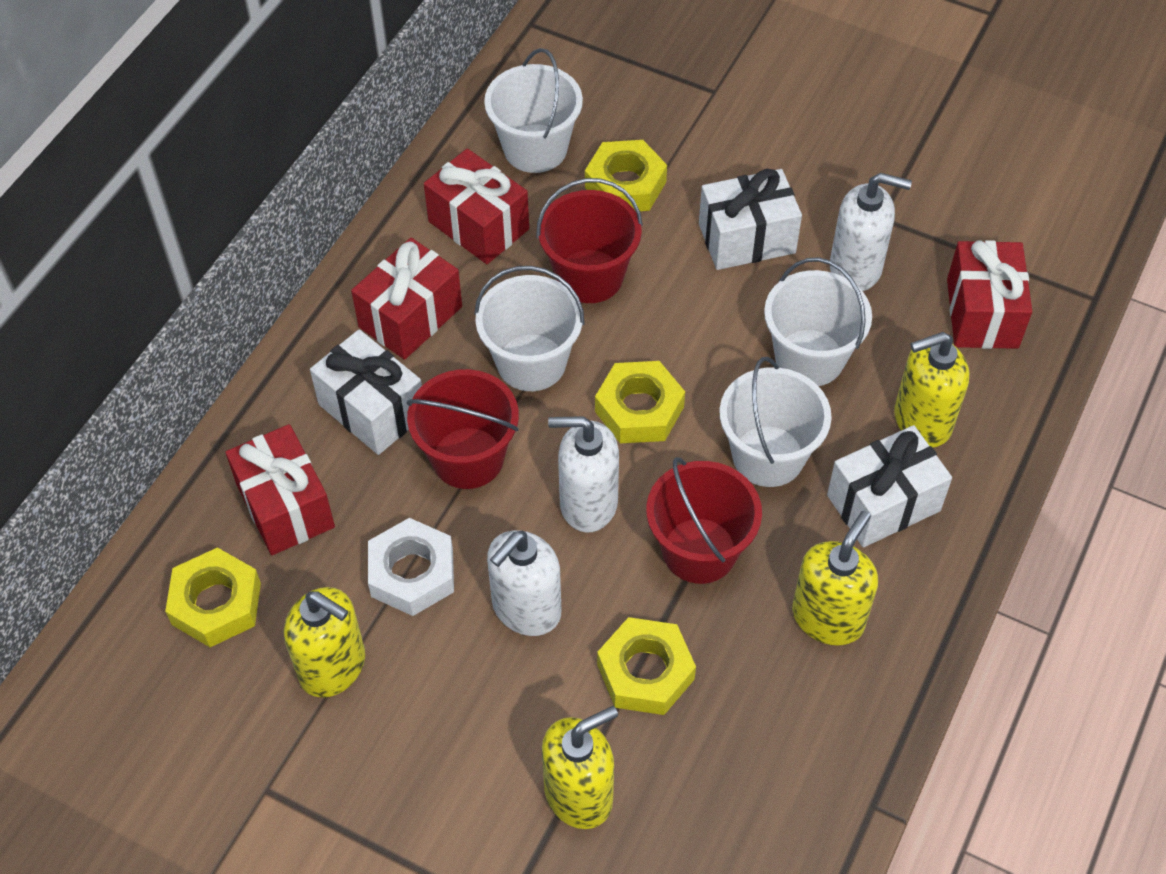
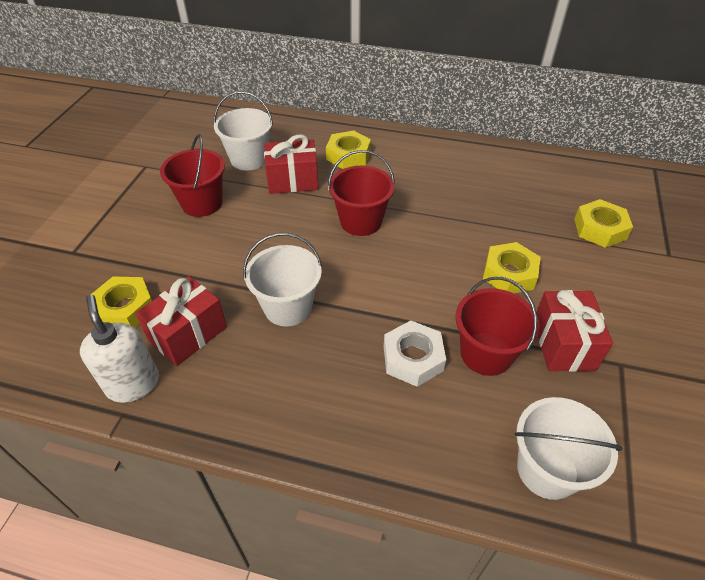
red gift: [225,424,335,555] [351,238,462,360] [424,148,529,264] [947,240,1032,349] = 4 -> [135,276,227,366] [264,135,319,194] [536,290,613,372] = 3
white bucket: [474,266,585,391] [484,48,583,173] [720,357,832,487] [764,257,872,386] = 4 -> [214,91,273,170] [243,233,322,326] [515,397,622,500] = 3
white gift: [310,329,422,455] [699,169,802,270] [827,425,952,547] = 3 -> none = 0
white soap dispenser: [487,530,561,636] [548,416,619,533] [830,173,912,291] = 3 -> [80,295,159,403] = 1
yellow soap dispenser: [284,587,365,698] [542,706,618,829] [792,511,878,645] [894,332,969,448] = 4 -> none = 0

